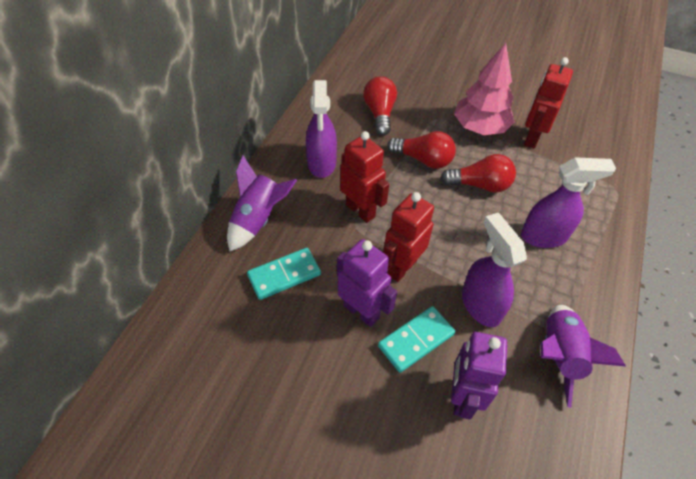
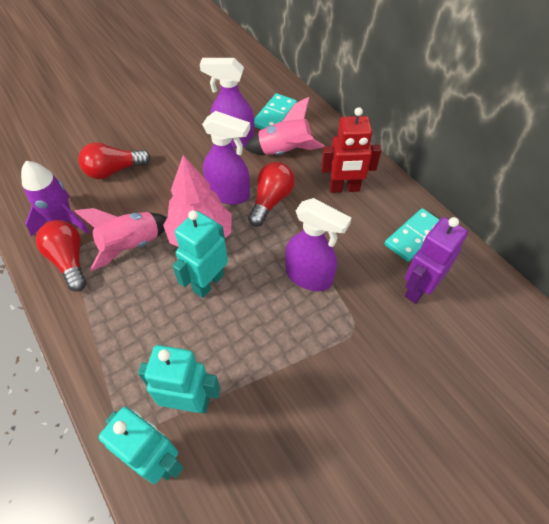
pink rocket: none = 0 -> [74,208,167,271] [244,97,324,155] = 2
purple robot: [337,239,397,327] [451,332,507,420] = 2 -> [405,217,468,304] = 1
purple rocket: [227,155,297,251] [540,305,626,407] = 2 -> [21,161,89,237] = 1
red robot: [340,131,389,223] [383,192,434,282] [524,57,573,148] = 3 -> [321,107,381,193] = 1
turquoise robot: none = 0 -> [99,407,184,484] [138,345,220,414] [172,210,228,298] = 3

